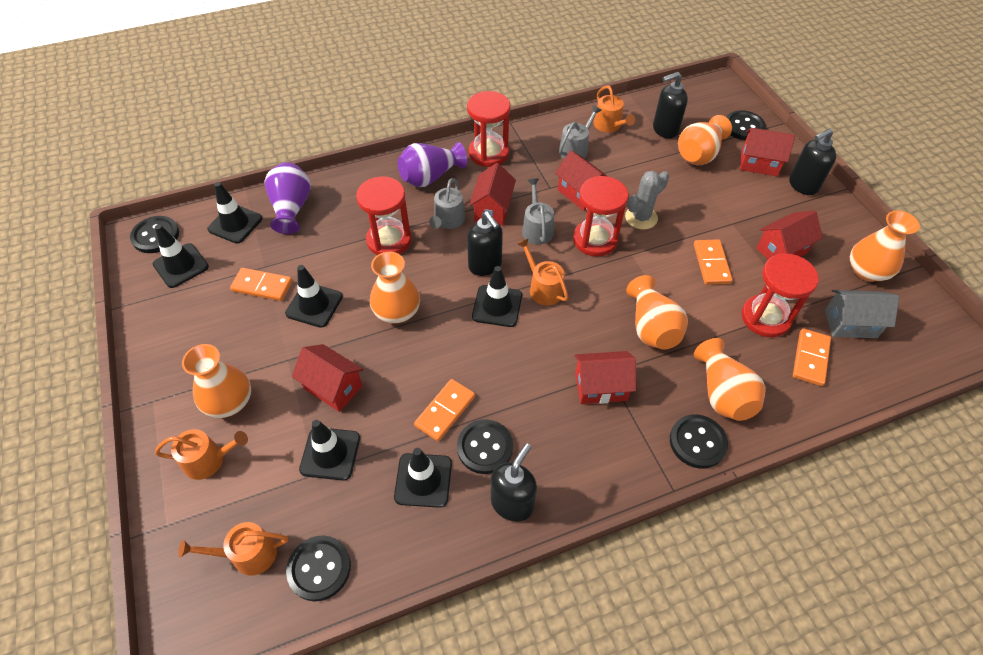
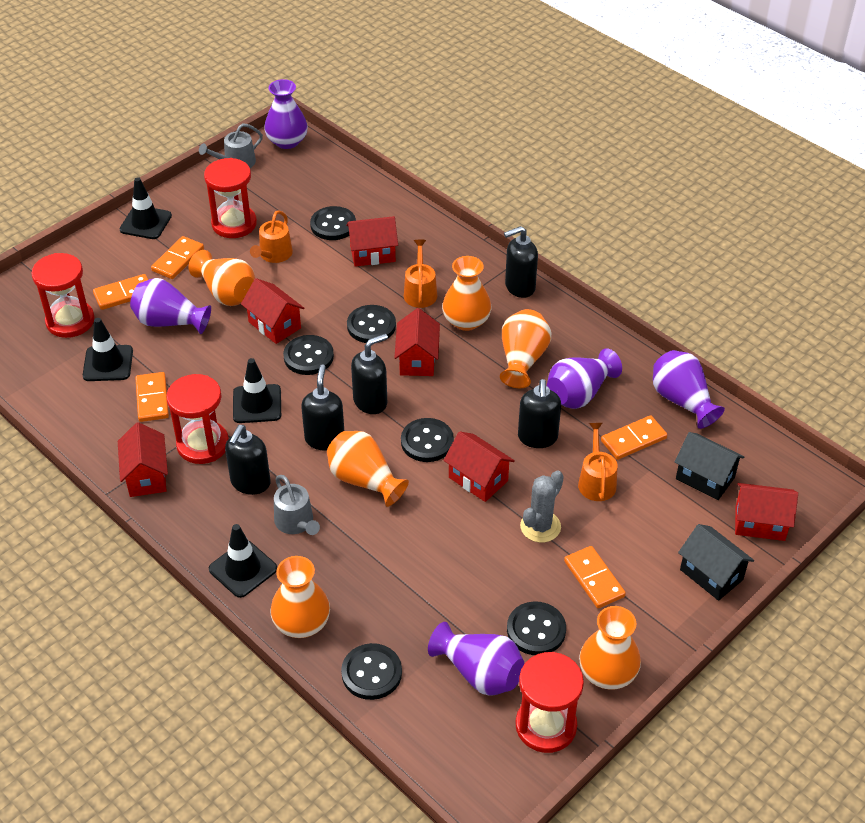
black button: [130,216,179,253] [286,535,351,602] [457,419,513,474] [670,414,728,469] [726,110,766,140] = 5 -> [283,335,334,375] [310,206,356,240] [341,643,402,700] [347,305,396,343] [401,418,454,462] [507,601,566,655] = 6
black house: none = 0 -> [675,432,744,500] [678,524,754,601] = 2
black soap dispenser: [467,211,503,276] [491,443,537,522] [653,72,688,139] [789,128,836,195] = 4 -> [225,425,271,495] [301,364,344,450] [351,334,388,414] [504,226,538,298] [518,379,561,448] = 5
black traffic cone: [153,224,209,288] [207,182,262,244] [285,265,343,328] [299,420,360,481] [394,448,452,508] [472,266,522,327] = 6 -> [83,318,133,381] [120,177,172,239] [209,524,277,598] [233,358,281,423] = 4
grey house: [825,290,899,338] = 1 -> none = 0
grey watering can: [429,178,465,229] [522,179,554,244] [559,105,602,159] = 3 -> [199,123,263,168] [274,475,320,535] = 2
orange domino: [230,268,292,301] [414,379,475,441] [694,239,733,285] [793,328,831,386] = 4 -> [93,274,148,310] [136,372,169,422] [151,236,204,279] [564,546,626,608] [601,415,667,460] = 5
orange watering can: [155,429,248,480] [178,522,288,576] [517,239,569,305] [594,86,635,133] = 4 -> [250,210,293,263] [404,240,437,308] [578,423,617,501] = 3
purple vase: [264,162,311,234] [398,142,467,187] = 2 -> [130,278,211,334] [264,79,308,149] [428,622,524,696] [547,348,622,409] [653,350,725,429] = 5

